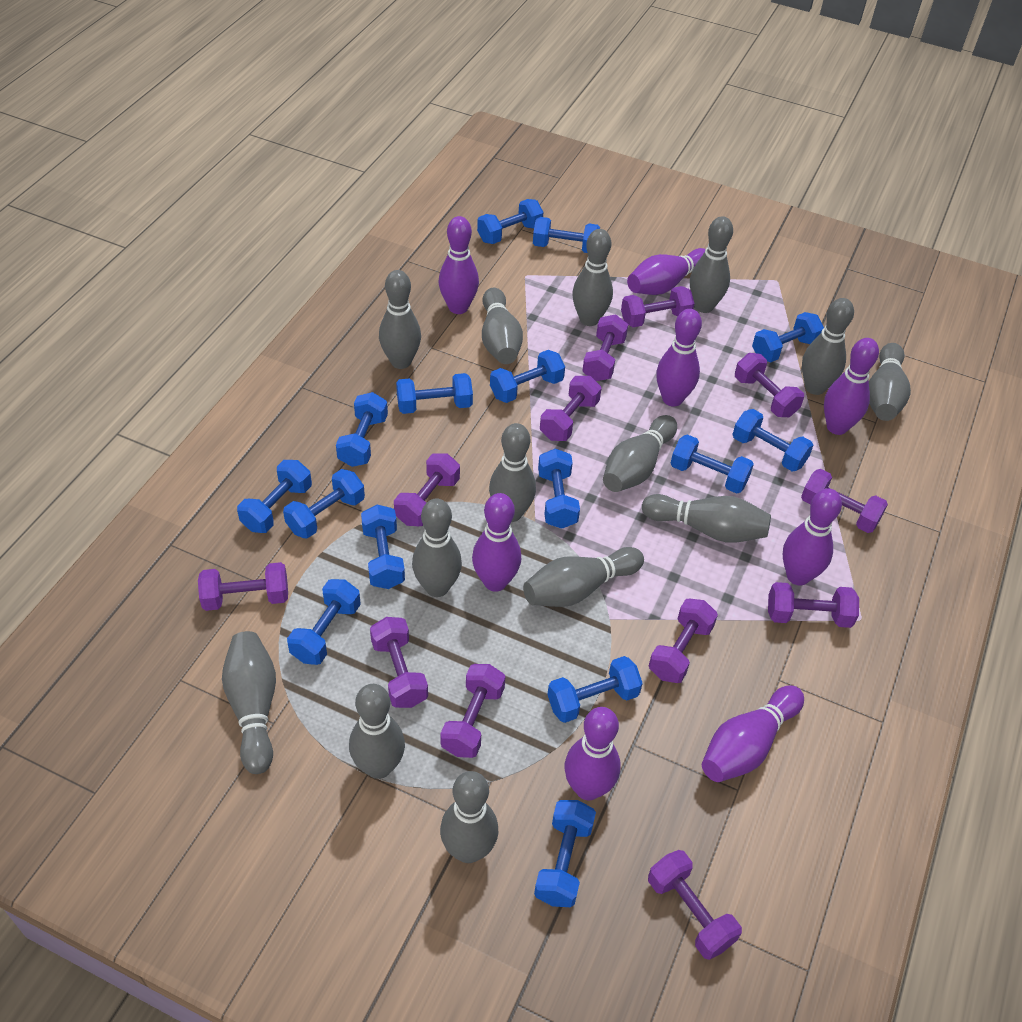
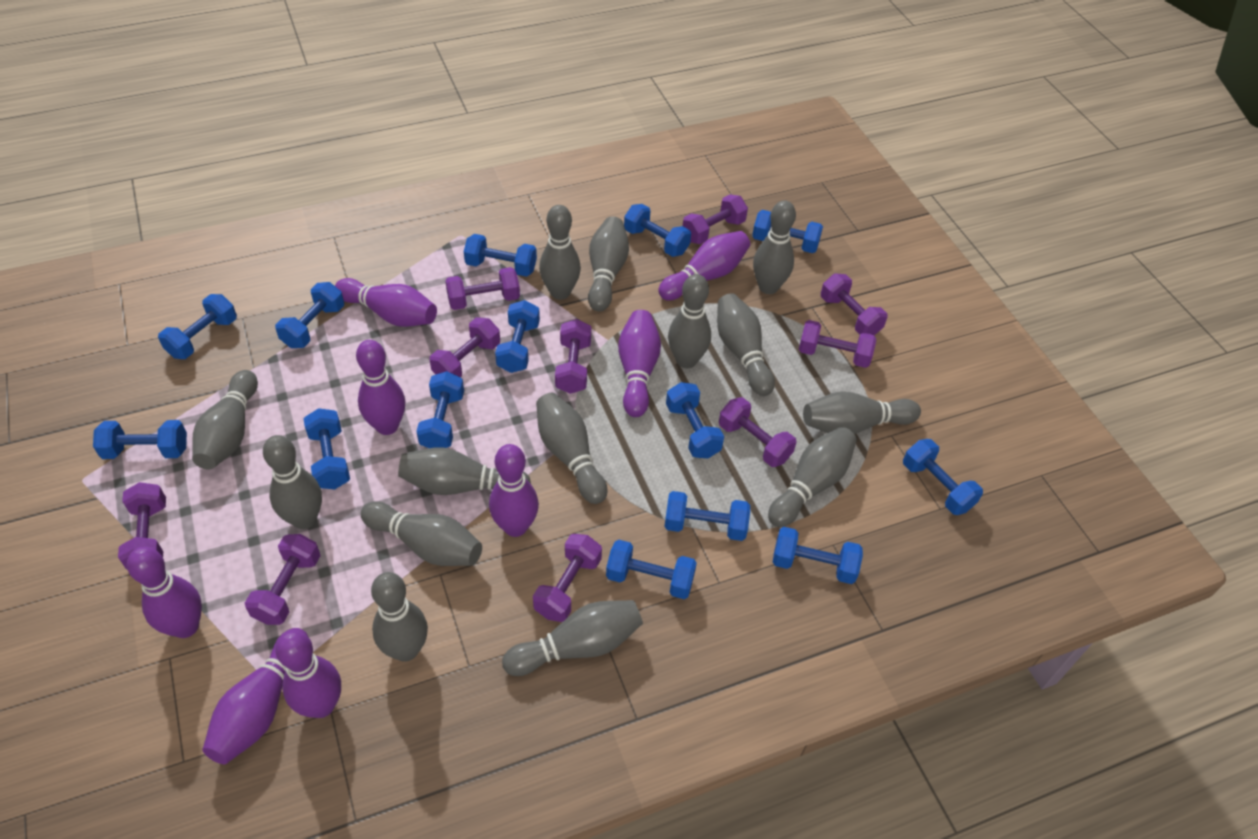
blue dumbbell: [237,460,312,533] [283,469,365,539] [287,579,361,665] [336,392,388,467] [361,505,405,589] [396,373,473,414] [477,199,543,244] [490,350,565,403] [533,217,600,253] [534,800,596,907] [538,448,580,529] [547,656,643,723] [671,435,754,493] [732,409,813,472] [752,312,824,362] = 15 -> [93,420,187,459] [158,294,237,359] [275,282,344,348] [303,408,350,489] [416,371,464,448] [464,234,537,277] [495,300,540,373] [606,540,697,599] [624,204,691,257] [664,491,750,541] [666,382,724,458] [752,210,823,253] [773,527,863,584] [903,439,983,515] = 14
purple dumbbell: [198,562,288,611] [370,617,428,708] [394,453,460,526] [440,664,505,758] [540,376,602,441] [582,314,628,381] [621,286,695,327] [648,850,742,960] [649,599,718,683] [735,353,804,417] [768,582,859,628] [801,469,888,533] = 12 -> [118,482,166,569] [245,534,320,625] [430,317,500,377] [445,267,520,310] [533,534,602,622] [555,319,591,394] [683,194,748,244] [719,397,797,467] [799,320,876,368] [821,274,888,335] = 10

